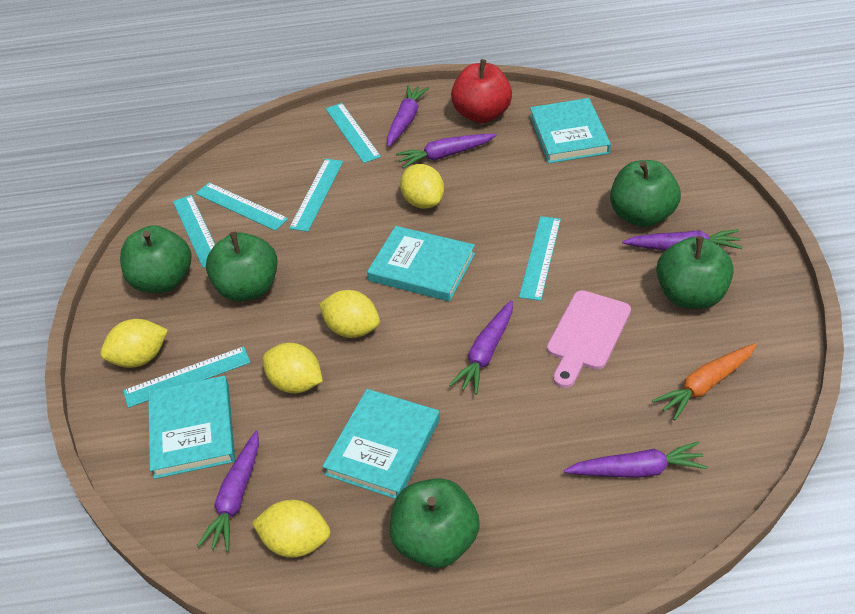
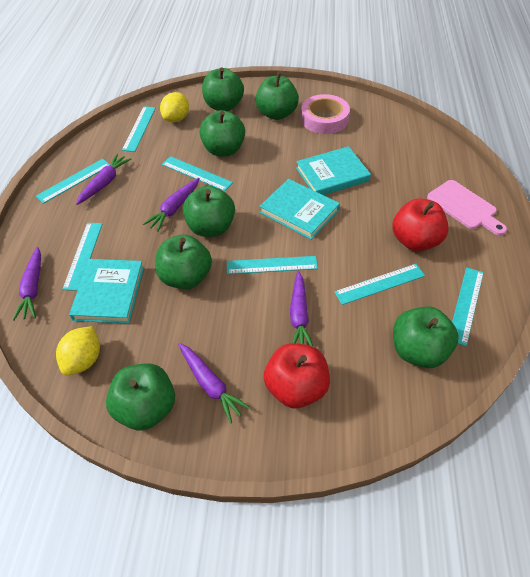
green apple: [120,225,191,293] [206,232,278,301] [390,478,480,568] [610,160,681,227] [656,236,734,309] = 5 -> [106,363,175,430] [155,235,212,289] [183,186,235,237] [199,110,245,157] [202,67,244,111] [255,72,299,120] [393,306,459,368] = 7
orange carrot: [652,343,756,420] = 1 -> none = 0
pink tape: none = 0 -> [301,94,350,134] = 1
purple carrot: [197,431,259,552] [387,85,429,147] [396,134,497,169] [449,300,513,395] [564,441,708,478] [622,229,743,250] = 6 -> [13,247,41,321] [76,154,131,205] [143,178,200,232] [178,343,251,423] [290,271,313,347] = 5
red apple: [451,59,512,123] = 1 -> [264,343,330,408] [392,199,449,251] = 2
turquoise book: [148,376,235,479] [322,389,440,499] [367,226,475,302] [530,98,611,163] = 4 -> [69,259,144,324] [259,179,340,240] [296,146,371,195] = 3
turquoise ruler: [123,346,251,408] [173,195,215,268] [196,183,288,231] [289,159,343,232] [326,103,381,163] [519,216,561,301] = 6 -> [36,159,111,204] [62,223,102,291] [122,106,156,152] [162,156,233,191] [227,256,318,274] [334,264,425,305] [452,267,484,346] = 7
yellow lemon: [100,319,168,368] [252,500,330,558] [263,343,323,393] [319,290,380,338] [400,164,444,209] = 5 -> [56,326,100,375] [160,92,189,122] = 2

